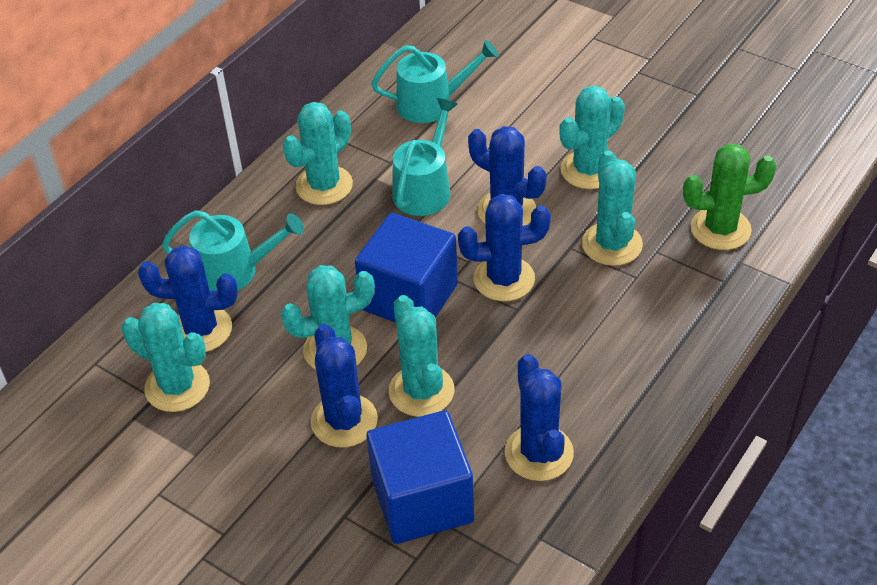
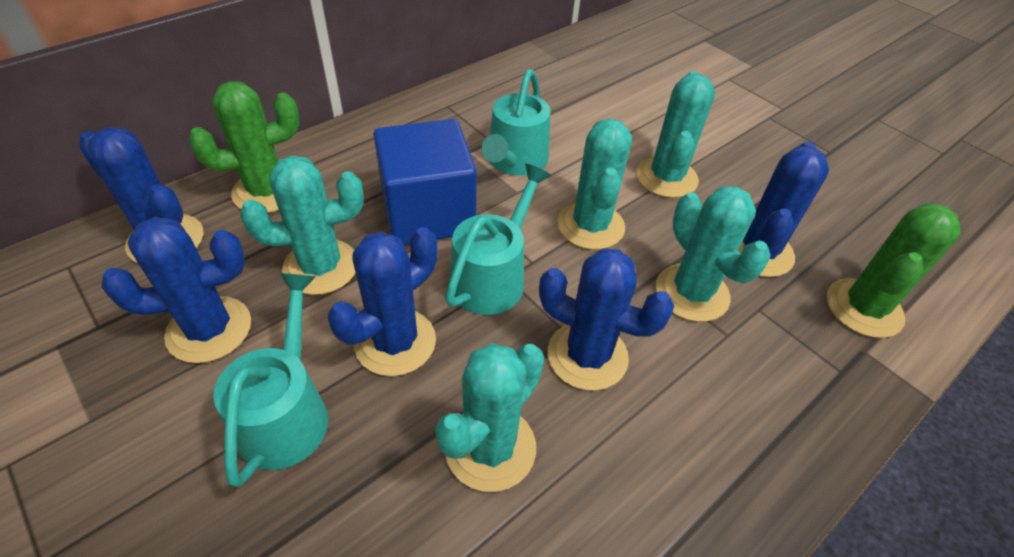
blue cube: [355,213,458,323] [366,410,474,544] = 2 -> [373,119,477,245] = 1
green cactus: [683,143,776,250] = 1 -> [189,81,300,213] [827,203,961,338] = 2
turquoise cactus: [122,303,210,412] [281,265,375,370] [283,102,353,205] [389,295,455,417] [559,85,625,189] [582,150,643,266] = 6 -> [240,155,364,295] [435,343,545,492] [557,119,632,250] [636,71,715,198] [656,186,771,322] = 5

